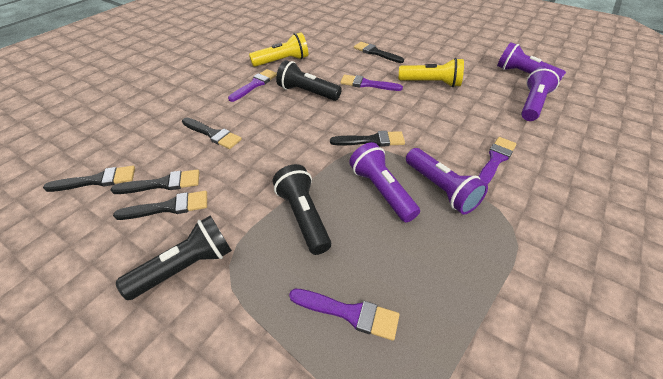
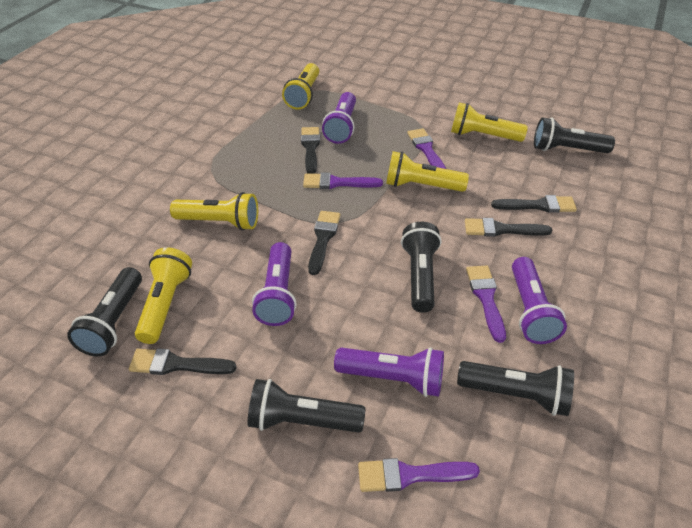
black brush: [43,166,135,192] [111,169,199,194] [113,191,207,220] [182,118,242,149] [330,131,405,147] [354,42,404,63] = 6 -> [129,349,237,375] [301,127,320,174] [308,211,340,275] [465,218,552,237] [491,195,577,213] = 5
black flashlight: [116,216,232,300] [273,164,331,255] [276,60,342,101] = 3 -> [67,267,142,357] [247,379,366,433] [401,222,441,313] [457,361,574,416] [534,118,615,153] = 5
yellow flashlight: [249,32,308,67] [399,58,464,87] = 2 -> [135,247,192,344] [170,192,258,231] [282,63,319,110] [386,151,469,192] [451,103,528,142] = 5

